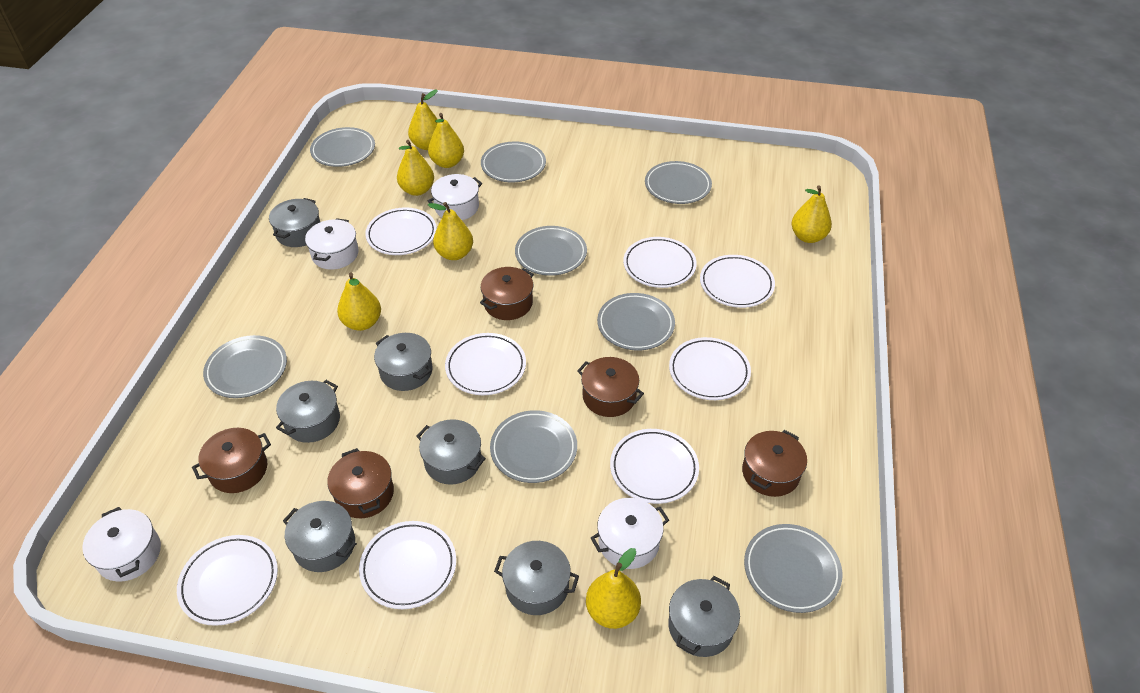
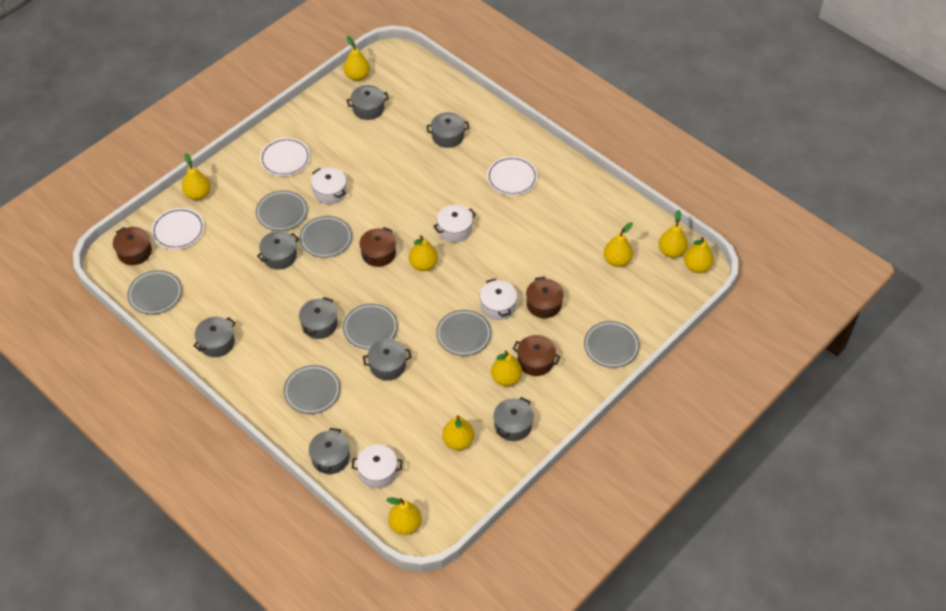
brown pot: [192,428,271,493] [327,448,394,518] [480,267,534,320] [577,357,644,417] [742,430,807,497] = 5 -> [113,227,152,265] [359,227,396,267] [513,335,560,376] [526,276,564,318] = 4
grey plate: [203,335,287,398] [310,127,375,167] [481,142,546,182] [490,410,577,483] [515,226,587,276] [597,293,675,351] [645,161,712,204] [744,524,842,613] = 8 -> [127,270,182,315] [255,190,308,231] [283,365,341,414] [299,216,352,258] [343,303,398,350] [436,310,492,356] [584,321,640,368] = 7
grey pot: [269,198,320,247] [276,380,340,443] [283,501,357,572] [374,333,432,391] [416,419,486,485] [494,541,579,615] [668,576,740,657] = 7 -> [193,317,235,357] [257,231,299,270] [299,297,337,339] [309,428,350,474] [347,85,389,120] [363,339,411,380] [427,112,469,148] [494,397,534,441] = 8
white plate: [177,535,278,626] [359,521,456,609] [365,207,437,255] [445,333,526,395] [610,429,699,504] [623,237,697,288] [669,337,751,400] [700,255,775,308] = 8 -> [151,208,204,249] [260,138,310,176] [487,156,538,196] = 3
yellow pear: [337,273,381,331] [397,140,434,196] [408,90,438,150] [428,113,464,168] [428,202,473,260] [586,548,641,629] [791,185,832,243] = 7 -> [182,153,211,200] [344,36,370,81] [386,497,422,535] [409,235,438,271] [442,415,474,450] [491,350,522,386] [604,222,633,267] [659,210,688,258] [684,237,714,273] = 9

